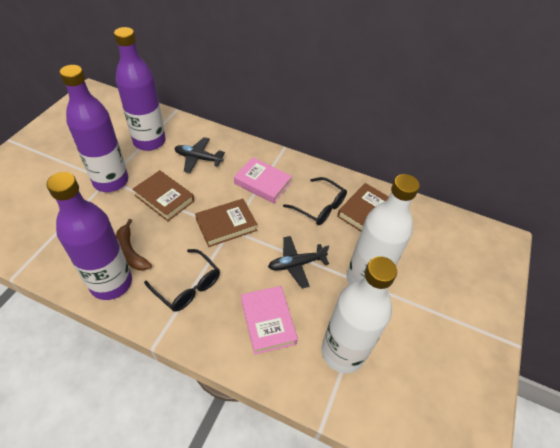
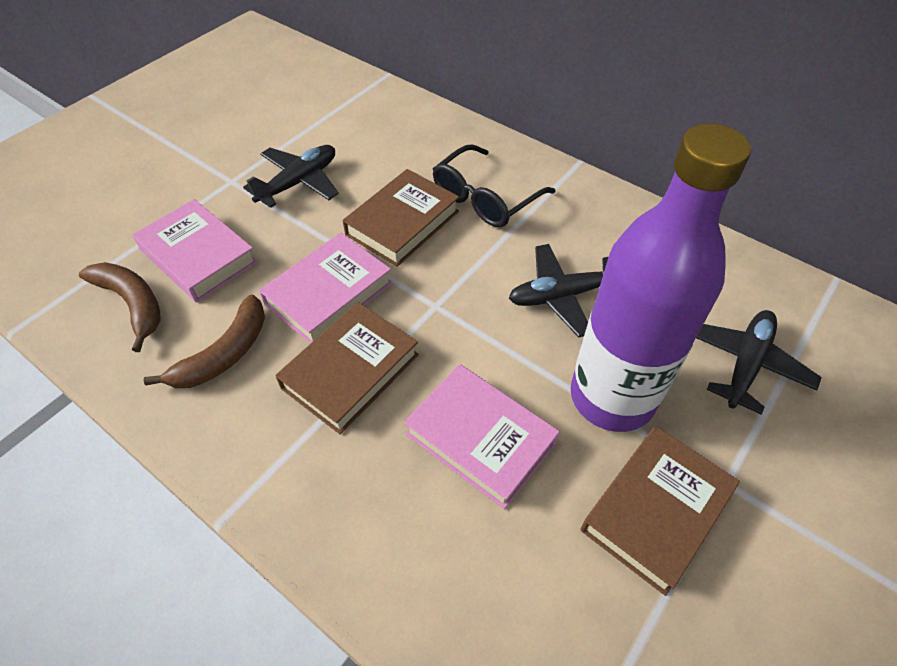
black glasses: [144,249,220,312] [283,177,347,225] = 2 -> [433,144,555,227] = 1
black plane: [174,137,225,173] [268,236,329,288] = 2 -> [243,145,339,208] [509,244,608,338] [696,310,822,414] = 3
brown banana: [116,219,152,271] = 1 -> [79,262,161,352] [144,294,265,388] = 2
pink book: [234,157,292,203] [241,286,298,355] = 2 -> [133,199,258,302] [259,233,393,344] [404,364,560,509] = 3
purple bottle: [46,172,132,300] [59,65,128,192] [114,27,166,151] = 3 -> [571,123,751,432] = 1
white bottle: [322,256,397,373] [347,174,420,285] = 2 -> none = 0

